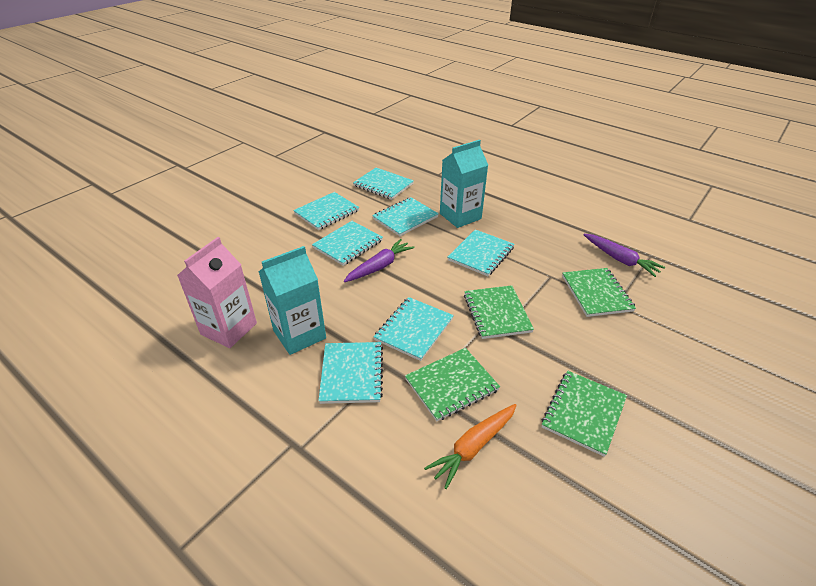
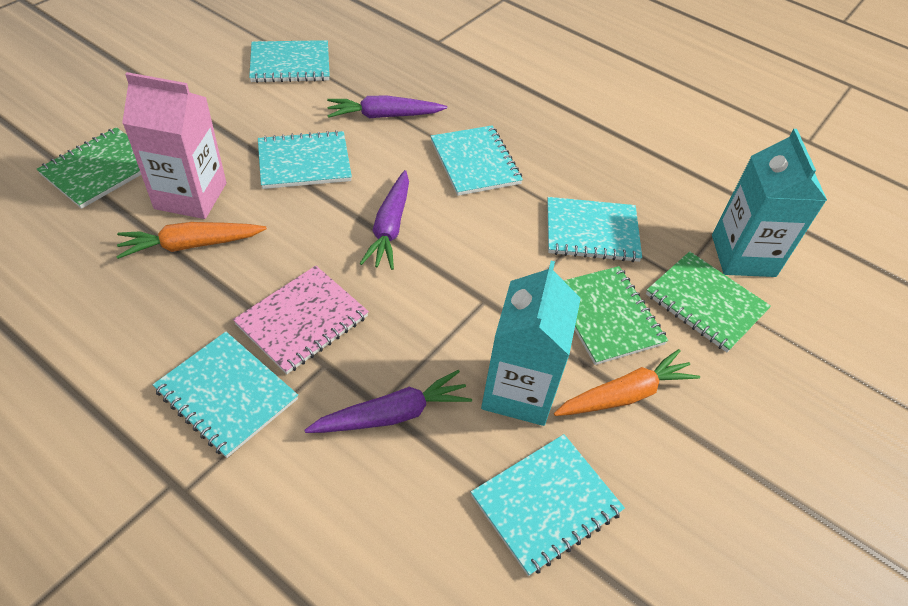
green notebook: [405,348,500,421] [464,285,534,339] [541,371,627,457] [562,268,636,317] = 4 -> [37,127,141,209] [563,266,668,365] [646,251,771,352] = 3
orange carrot: [424,404,517,489] = 1 -> [116,222,267,259] [554,349,700,416] = 2
pink notebook: none = 0 -> [233,266,369,374] = 1
purple carrot: [344,239,415,282] [583,234,665,277] = 2 -> [305,370,472,433] [327,96,447,118] [360,170,409,270] = 3
turquoise notebook: [293,192,360,230] [312,221,383,266] [318,342,383,404] [353,167,414,200] [372,197,439,236] [374,297,454,361] [448,229,515,276] = 7 -> [153,332,298,458] [249,40,330,83] [258,130,352,189] [430,126,523,196] [471,434,625,576] [547,197,642,262] = 6

